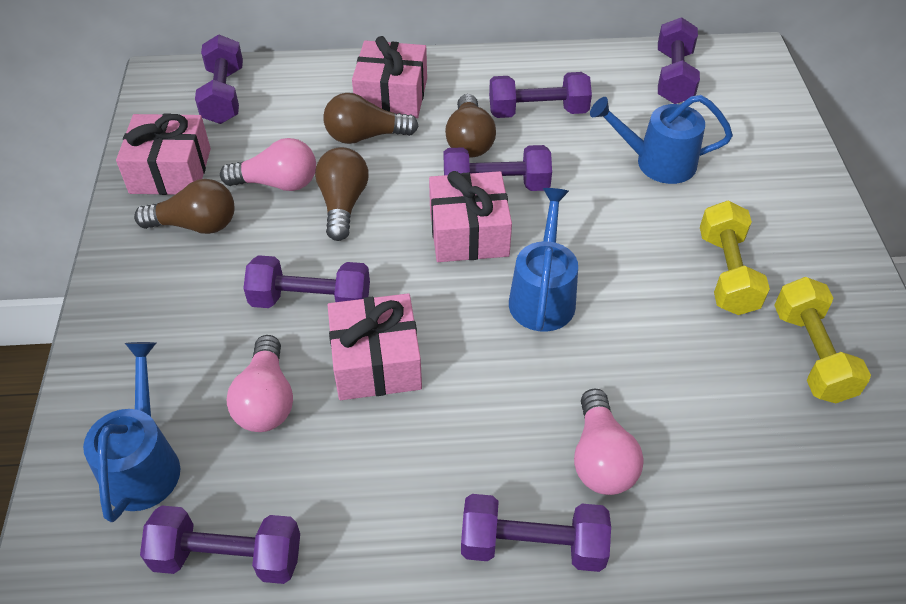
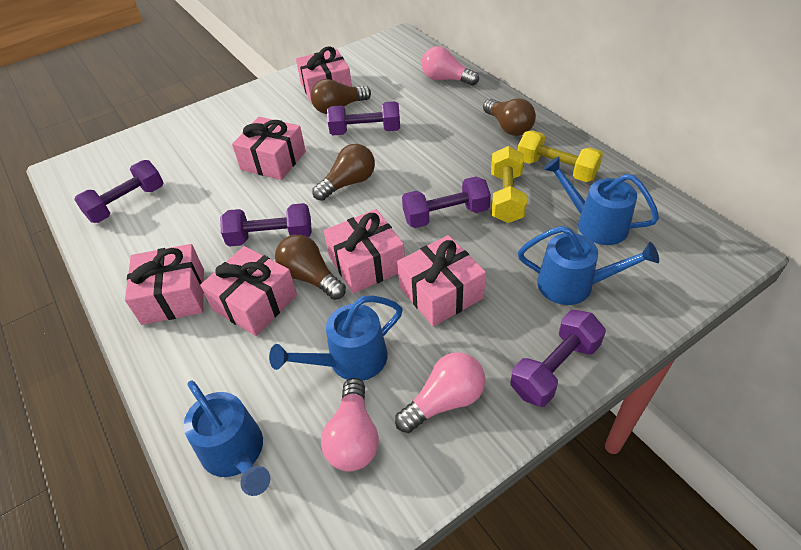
blue watering can: [83,342,180,522] [509,188,578,332] [590,95,733,184] = 3 -> [184,381,270,496] [269,295,403,381] [518,226,659,305] [543,156,659,245] = 4
pink gift: [116,113,211,195] [328,293,422,400] [352,36,427,118] [429,171,512,262] = 4 -> [125,244,204,325] [200,246,297,336] [232,117,306,180] [296,46,352,103] [324,209,405,294] [397,235,486,326] = 6
purple dumbbell: [140,505,300,584] [195,34,243,124] [243,255,370,308] [444,145,552,191] [461,494,611,572] [489,72,592,118] [658,17,700,104] = 7 -> [74,160,164,223] [220,203,312,247] [327,101,400,135] [402,176,491,228] [510,310,606,407] = 5

